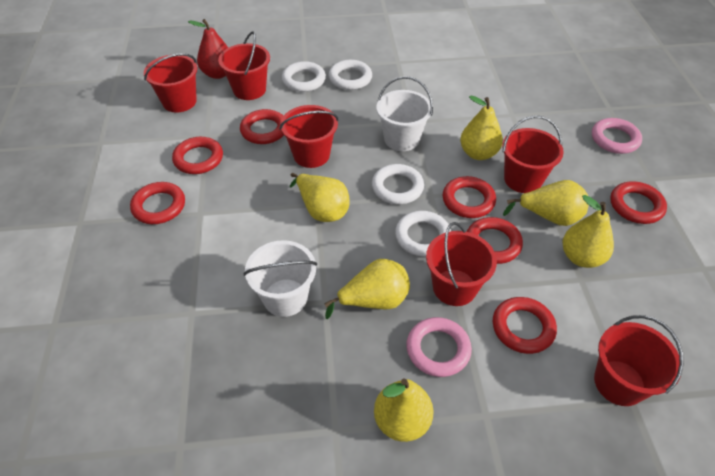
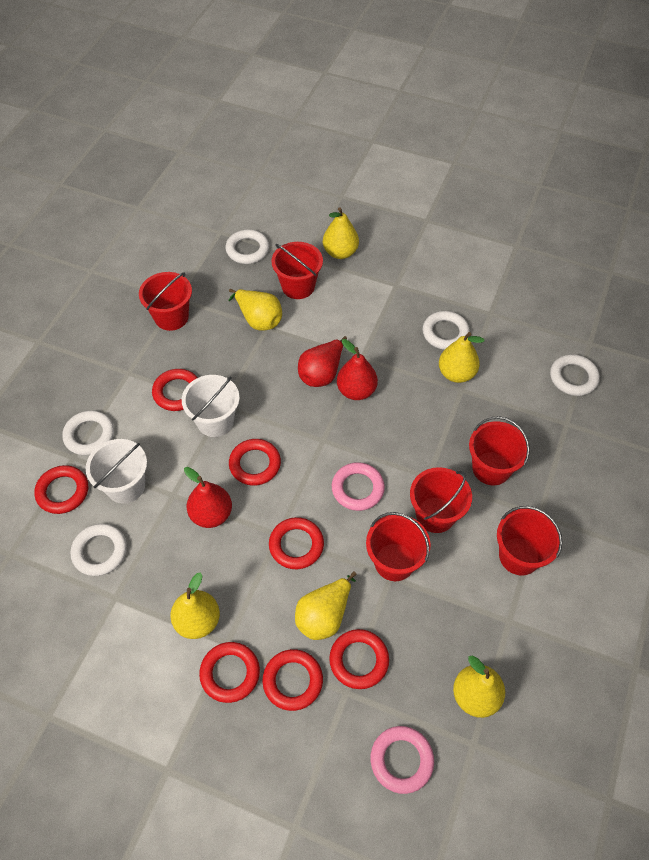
red pear: [188,19,228,79] = 1 -> [184,467,232,528] [298,336,347,387] [337,339,378,400] = 3
white ring: [282,61,326,92] [329,60,372,90] [372,164,424,204] [395,211,451,257] = 4 -> [62,410,114,455] [71,524,127,576] [226,229,269,264] [423,311,470,350] [550,354,600,396] = 5

